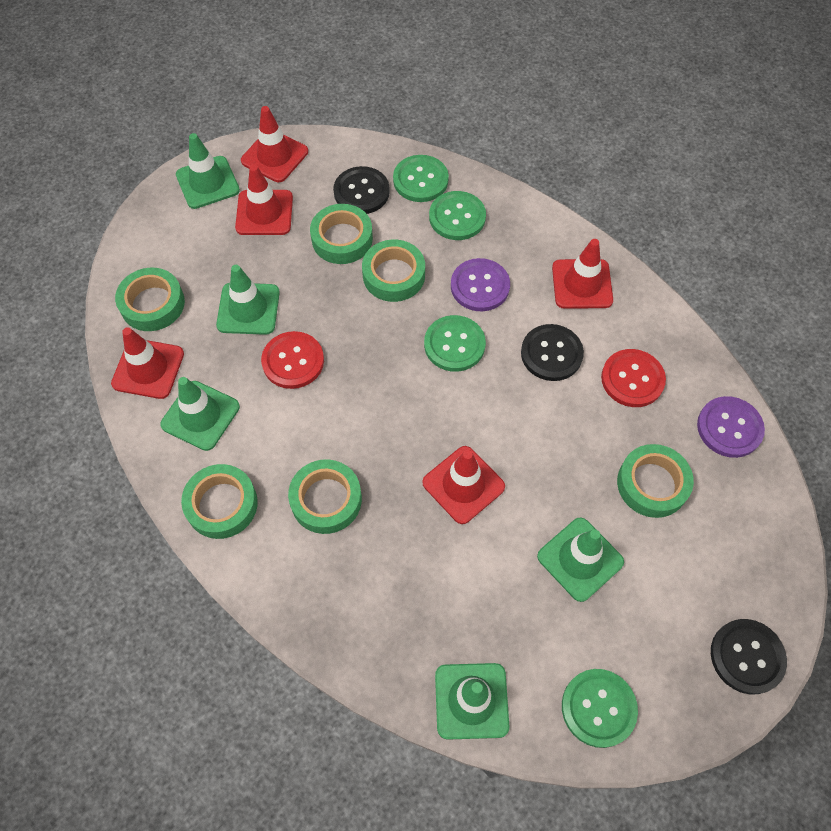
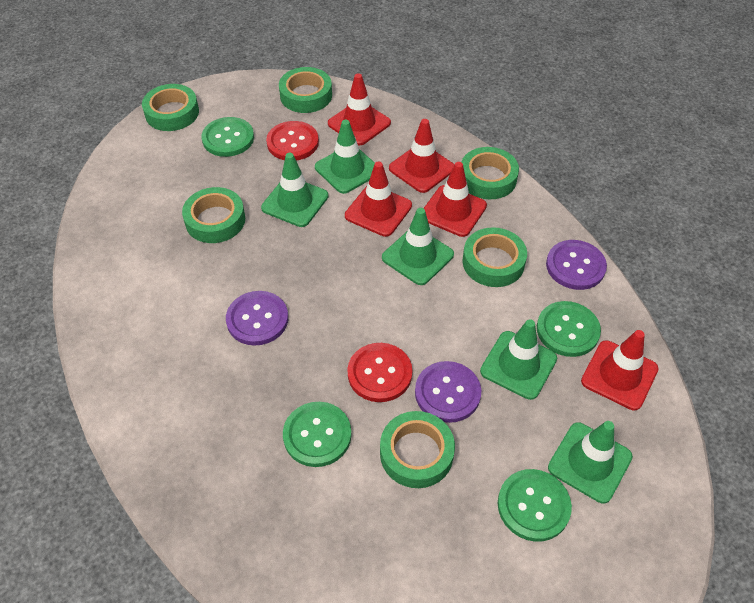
black button: [333,166,390,214] [521,324,584,381] [711,619,787,695] = 3 -> none = 0
purple button: [451,258,510,312] [697,396,765,458] = 2 -> [226,291,288,346] [415,361,481,423] [546,240,607,290] = 3

